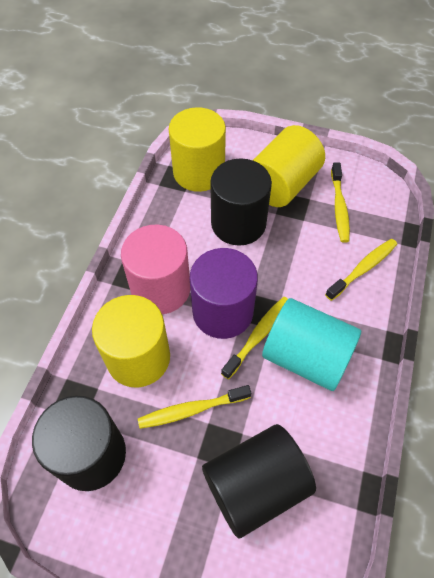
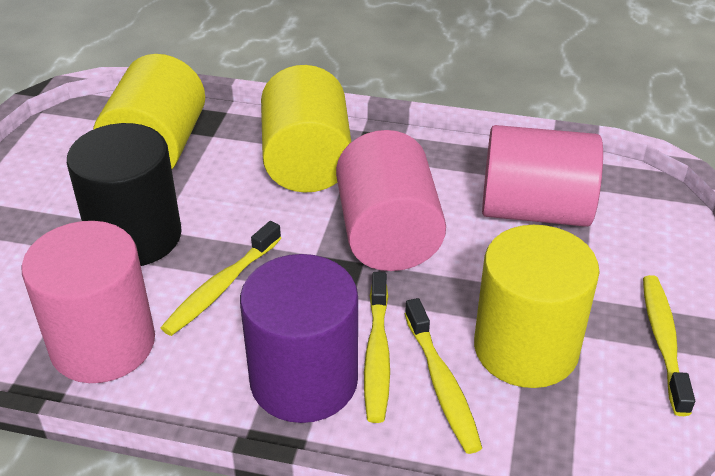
black cylinder: [32,396,126,491] [202,424,316,539] [210,158,272,246] = 3 -> [67,123,182,266] = 1
pink cylinder: [121,225,190,314] = 1 -> [21,221,155,383] [336,130,446,271] [482,125,603,227] = 3
turquoise cylinder: [262,298,361,391] = 1 -> none = 0

